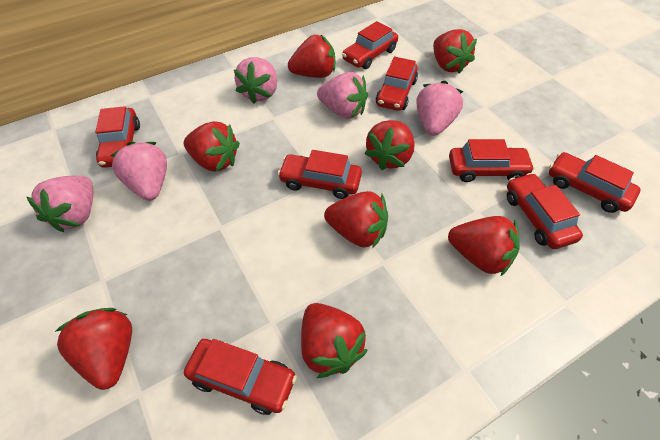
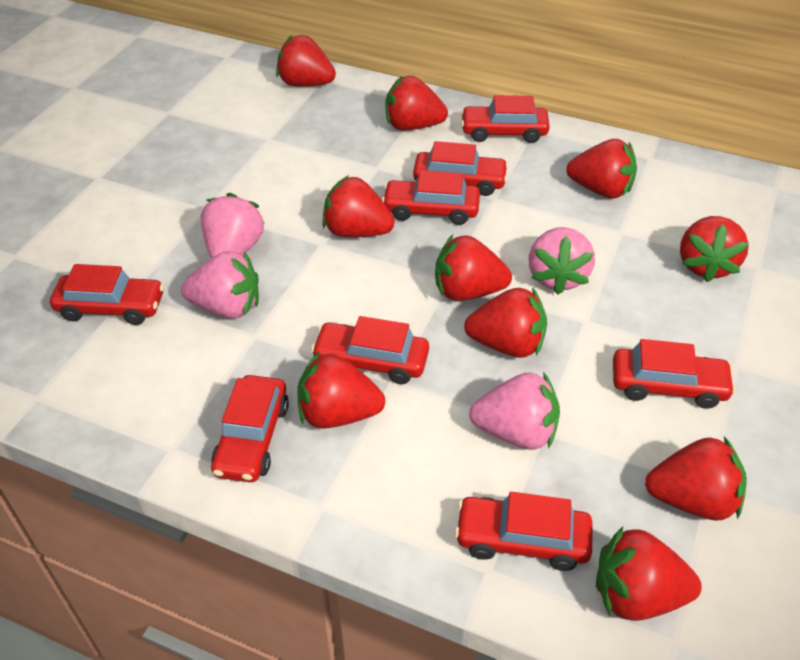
pink strawberry: [27,175,93,232] [110,142,167,201] [234,57,278,104] [317,72,368,119] [416,81,463,136] = 5 -> [181,251,259,318] [201,193,265,258] [469,372,560,450] [529,227,595,295] = 4
red strawberry: [55,308,132,390] [184,121,240,172] [288,35,335,78] [301,303,368,378] [324,191,388,249] [364,120,415,170] [433,29,477,74] [448,216,520,277] = 8 -> [276,35,336,86] [297,351,385,429] [322,175,395,237] [385,76,448,130] [435,235,512,301] [464,287,547,358] [566,139,637,199] [596,526,702,621] [645,437,747,521] [680,216,749,282] = 10

